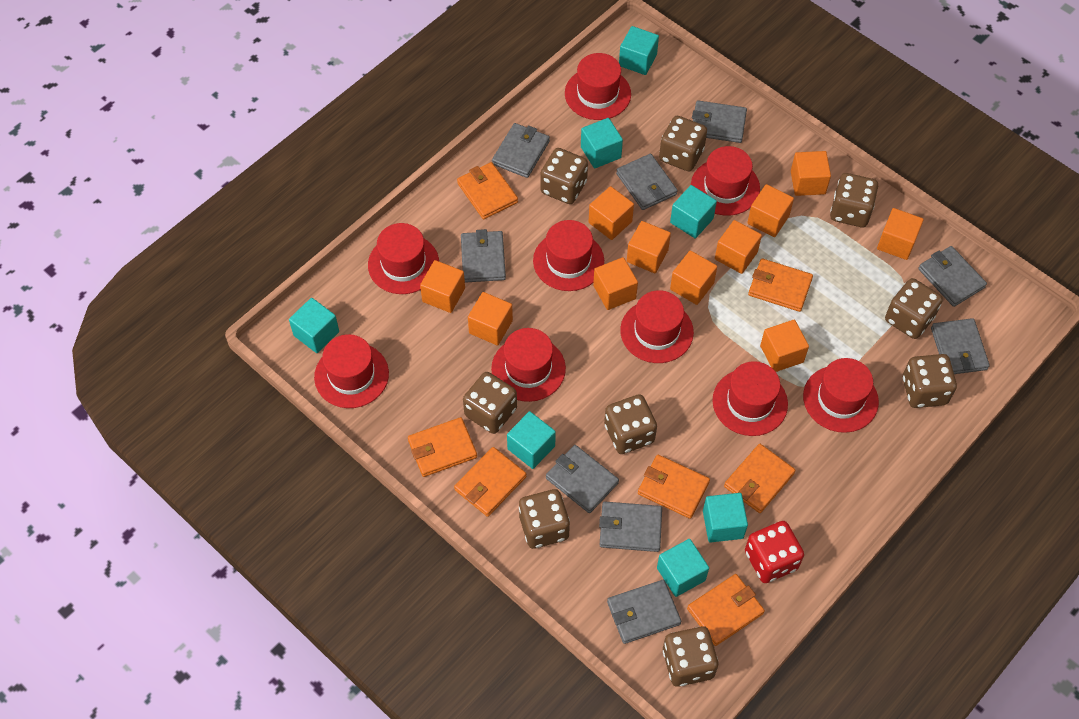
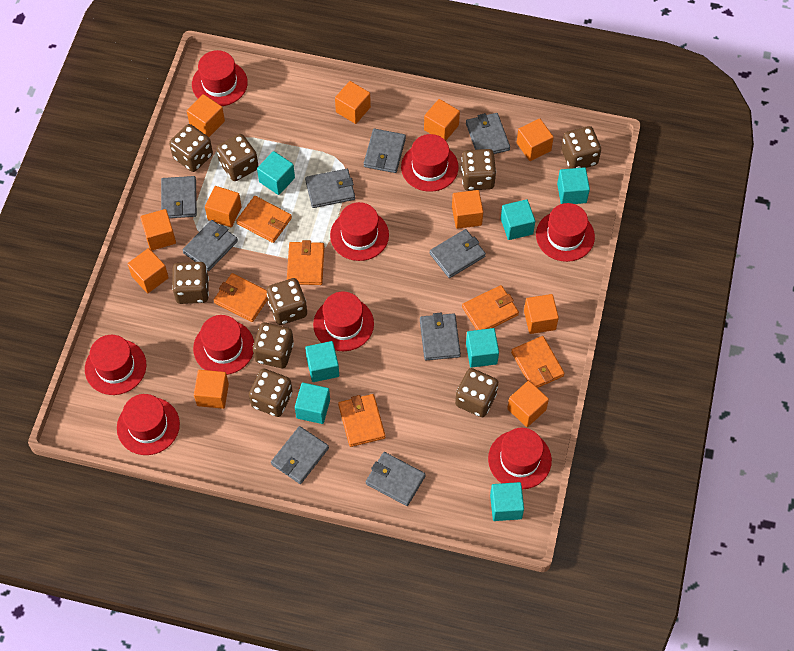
orange wallet: [408,417,477,477] [454,447,526,517] [457,162,518,219] [638,455,710,519] [687,574,765,646] [724,444,796,513] [748,258,813,312] = 7 -> [214,273,268,322] [236,196,292,243] [287,240,324,285] [338,394,385,447] [462,285,519,330] [511,336,565,388] = 6
red dice: [745,521,804,583] = 1 -> none = 0

